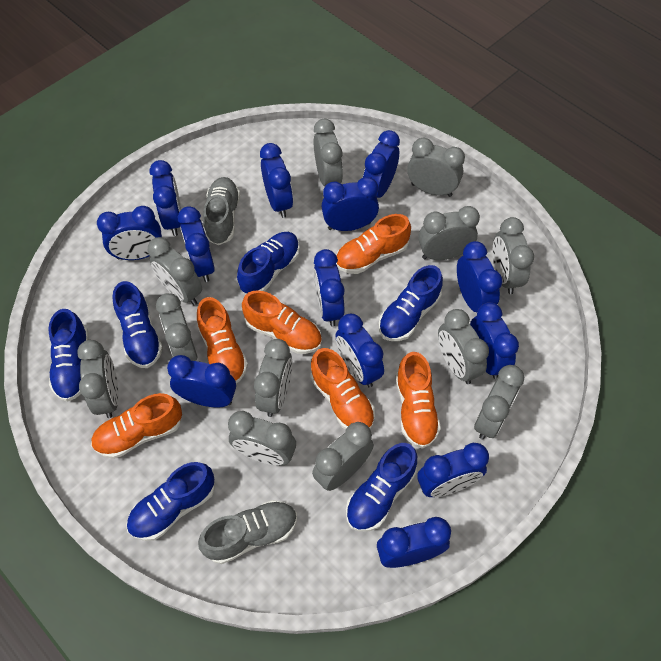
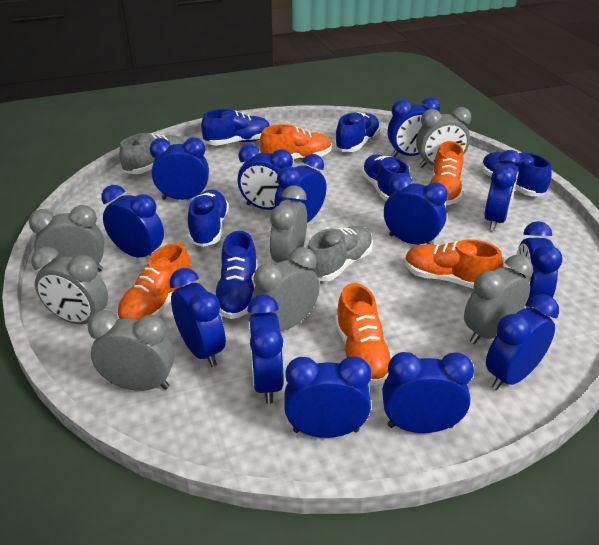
grey clock: [77,340,119,418] [148,237,202,305] [156,293,197,361] [228,411,296,466] [254,339,292,417] [312,422,374,491] [314,119,343,186] [407,138,465,197] [418,206,480,260] [438,309,489,384] [474,365,524,440] [492,217,534,294] = 12 -> [29,205,104,271] [31,247,108,324] [87,310,174,391] [251,247,320,331] [270,185,307,263] [416,107,472,168] [464,255,533,344] = 7
orange shoe: [91,393,182,459] [197,297,248,383] [242,290,322,354] [310,348,375,430] [336,214,411,274] [395,352,441,449] = 6 -> [117,243,193,320] [260,124,332,159] [335,283,392,386] [405,239,503,289] [431,141,464,205] = 5

